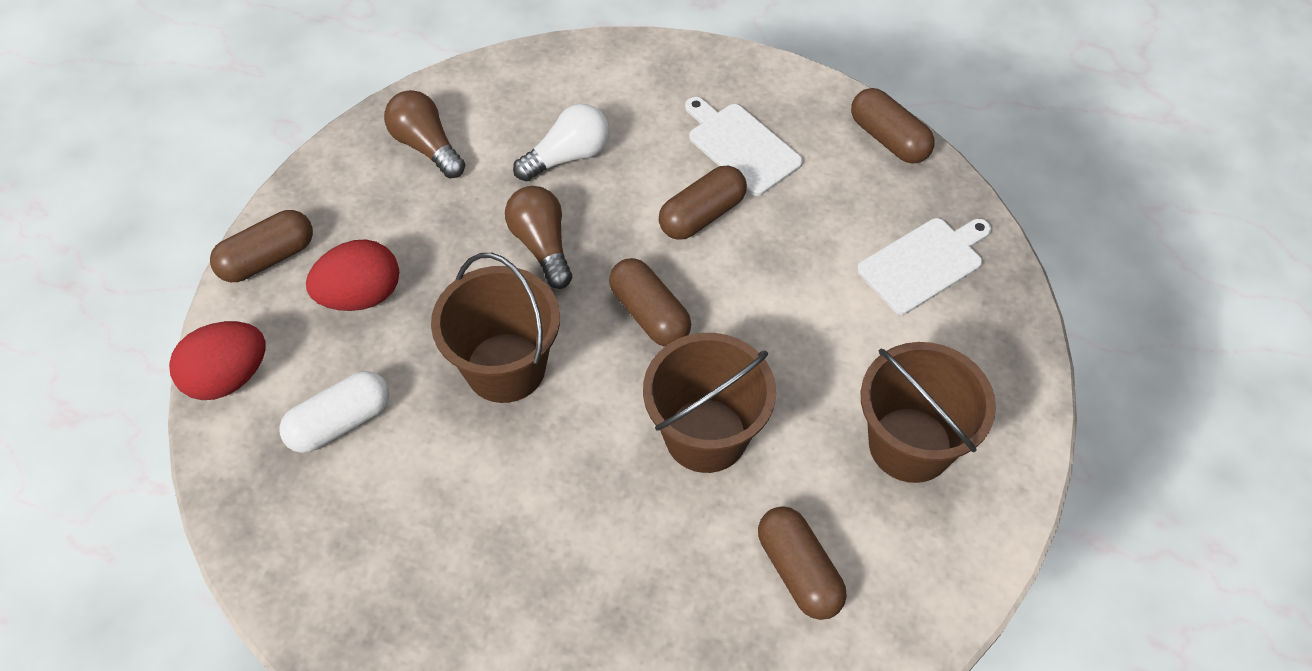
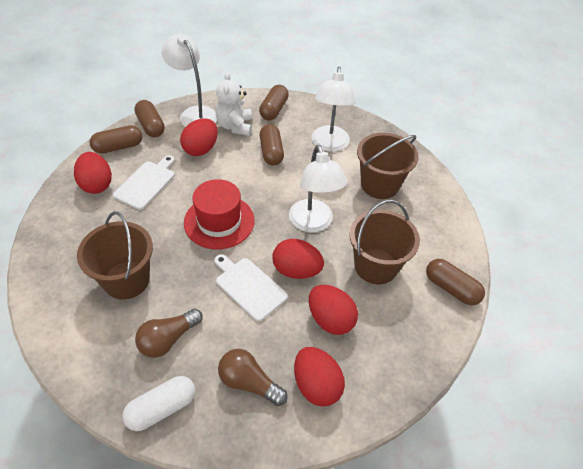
red egg: [169,321,265,400] [306,239,399,311] = 2 -> [74,152,112,194] [180,118,218,156] [272,239,324,279] [294,347,345,407] [309,285,358,335] = 5
red hat: none = 0 -> [184,179,255,249] = 1
white lamp: none = 0 -> [161,34,217,127] [289,145,347,232] [311,67,356,152] = 3
white light bulb: [513,104,609,181] = 1 -> none = 0
white teddy bear: none = 0 -> [216,72,252,136] = 1

